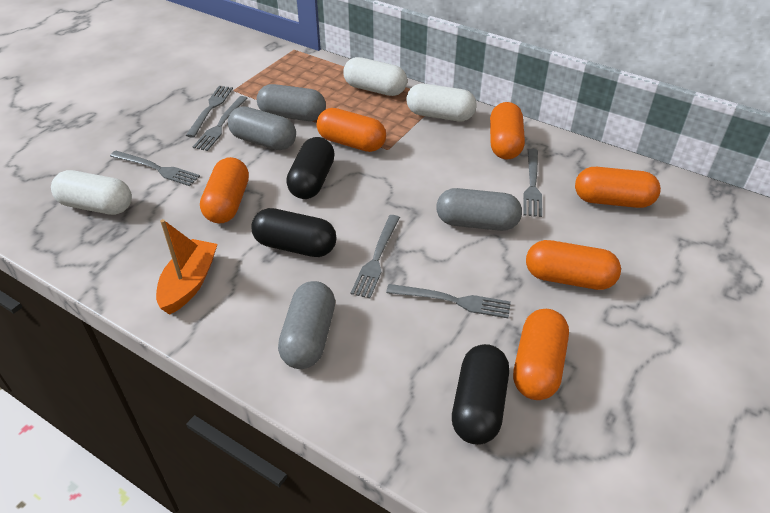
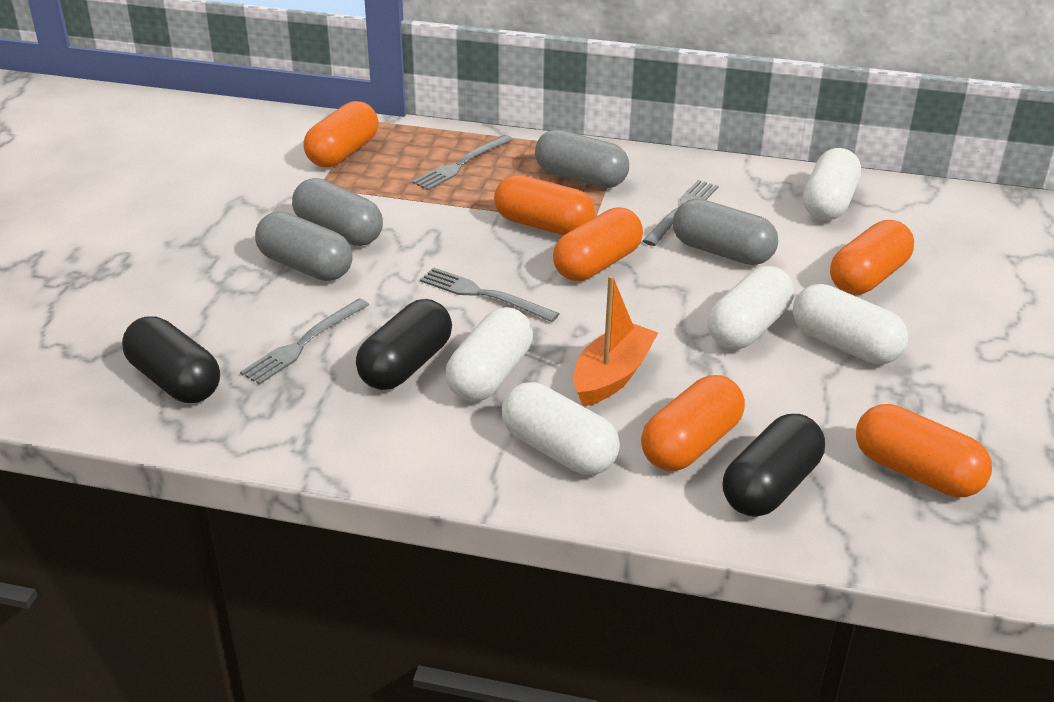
grey fork: [110,151,200,186] [186,86,233,138] [193,96,248,151] [351,215,400,298] [386,284,511,318] [523,149,542,217] = 6 -> [240,299,369,385] [412,135,513,190] [420,268,560,322] [643,180,718,246] = 4
white capsule: [51,170,132,215] [343,57,407,96] [406,83,477,121] = 3 -> [446,307,533,402] [502,382,620,475] [708,266,794,349] [793,284,908,364] [803,148,861,221] = 5

